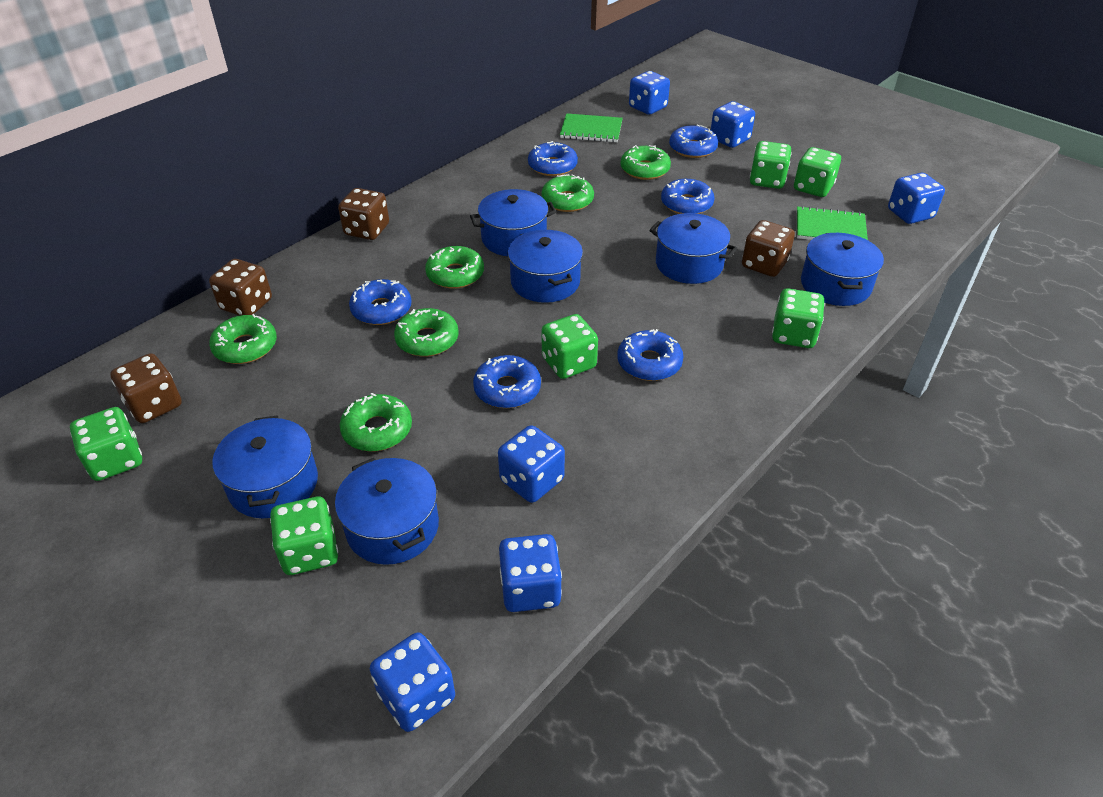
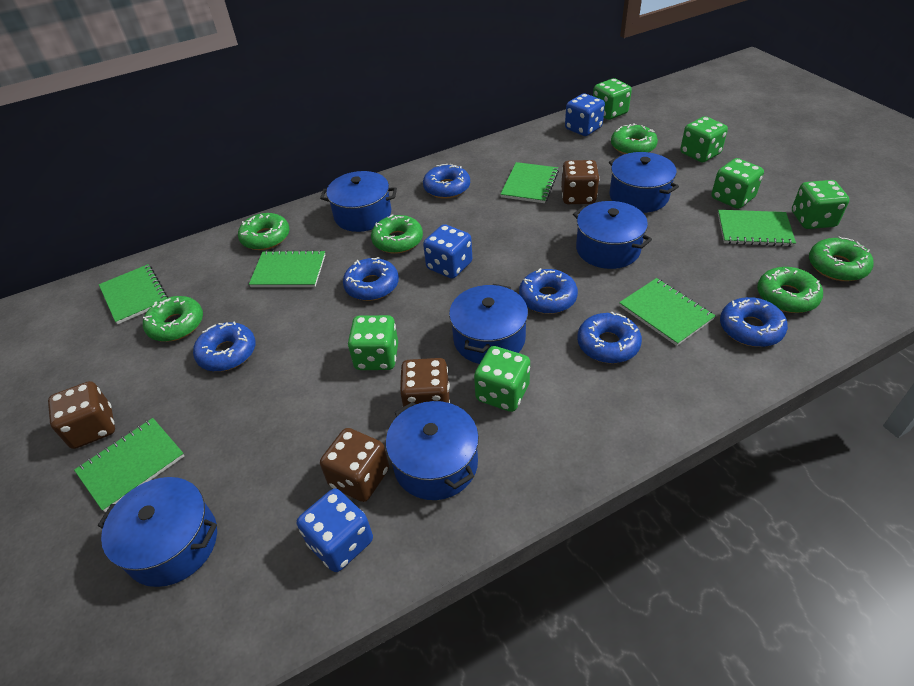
blue dice: [370,632,455,732] [498,425,565,503] [499,534,562,612] [629,71,670,115] [711,101,755,148] [888,173,945,224] = 6 -> [297,488,373,572] [423,224,472,279] [565,93,605,136] = 3
green notebook: [560,113,623,143] [797,206,868,240] = 2 -> [74,418,184,512] [99,264,168,324] [249,250,325,287] [501,162,559,203] [619,278,716,346] [718,210,796,247] = 6

